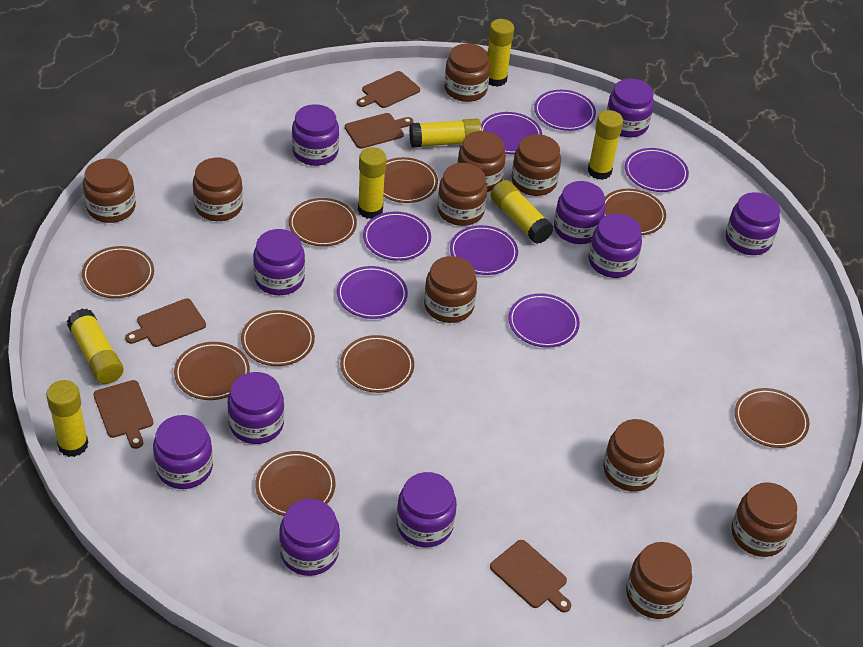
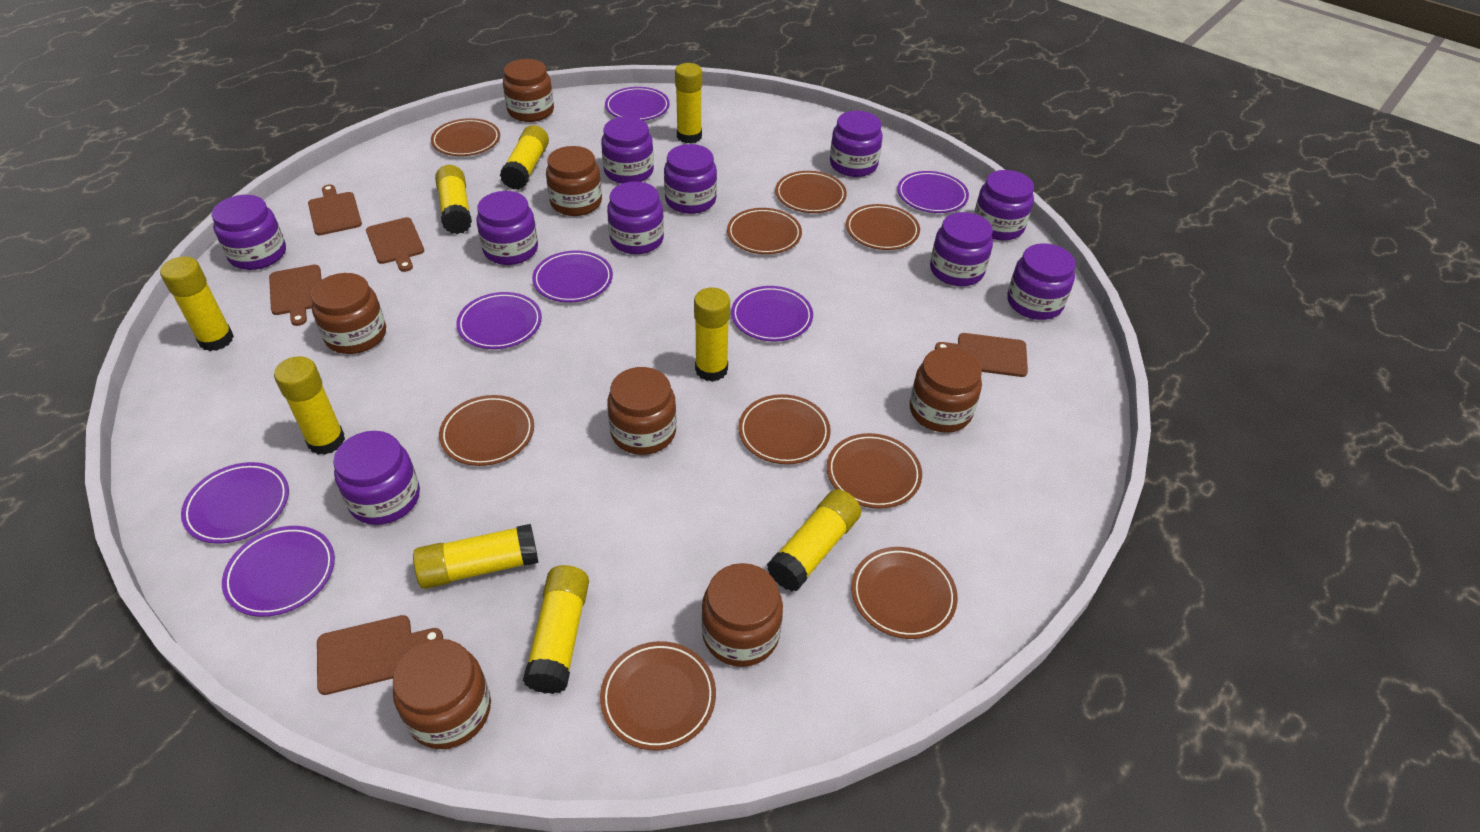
brown jar: [83,158,136,223] [193,158,243,221] [424,256,477,323] [437,163,487,226] [444,43,490,102] [457,131,506,192] [511,134,561,196] [603,419,664,492] [626,542,692,619] [731,482,797,557] = 10 -> [311,273,386,354] [393,639,491,749] [503,59,554,122] [546,146,602,216] [607,367,677,455] [701,563,783,667] [910,347,982,433] = 7
yellow glue stick: [46,380,88,457] [67,309,124,384] [358,147,386,219] [409,118,482,148] [488,19,514,87] [491,180,554,244] [588,110,623,180] = 7 -> [160,256,234,351] [274,356,345,455] [413,524,538,589] [435,165,472,234] [500,125,549,190] [523,565,589,694] [675,63,702,144] [694,288,730,382] [767,489,861,591] = 9

